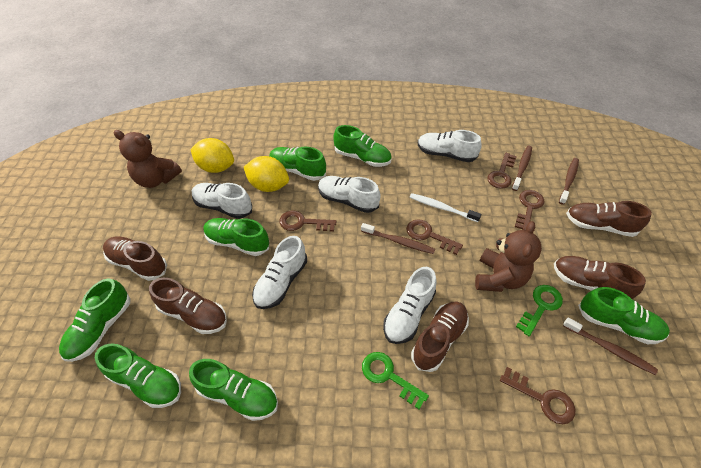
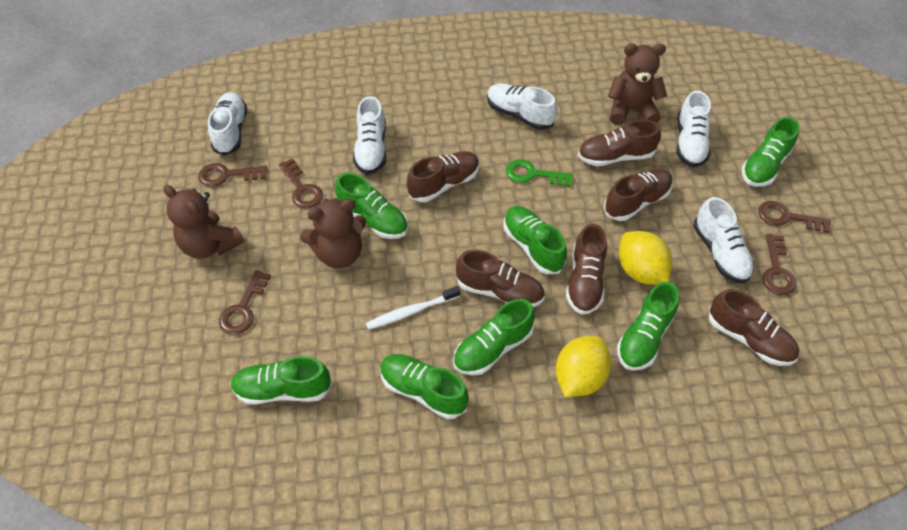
brown shoe: [103,236,167,281] [149,278,227,334] [411,302,469,372] [554,256,646,299] [566,201,652,237] = 5 -> [407,151,480,202] [456,250,545,307] [566,224,607,315] [578,120,661,166] [604,169,673,221] [709,289,799,366] = 6
brown teddy bear: [114,130,182,188] [475,221,542,292] = 2 -> [163,185,244,259] [300,198,366,268] [608,43,667,125] = 3
brown toothbrush: [361,223,435,254] [512,146,532,191] [559,158,579,205] [563,318,658,375] = 4 -> none = 0
green key: [362,352,429,409] [516,285,563,336] = 2 -> [506,159,574,187] = 1

